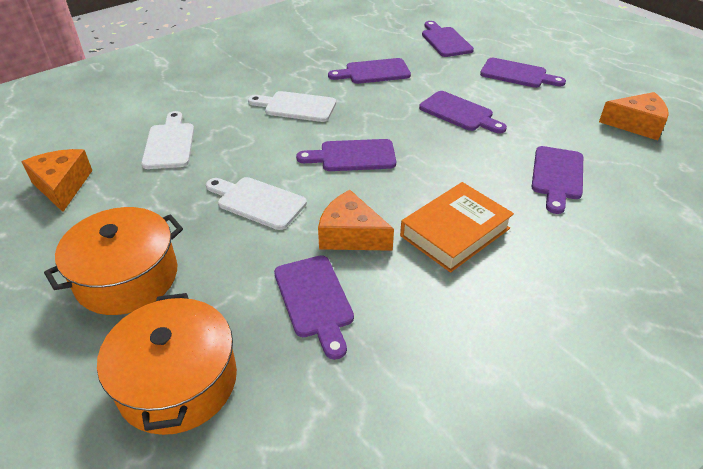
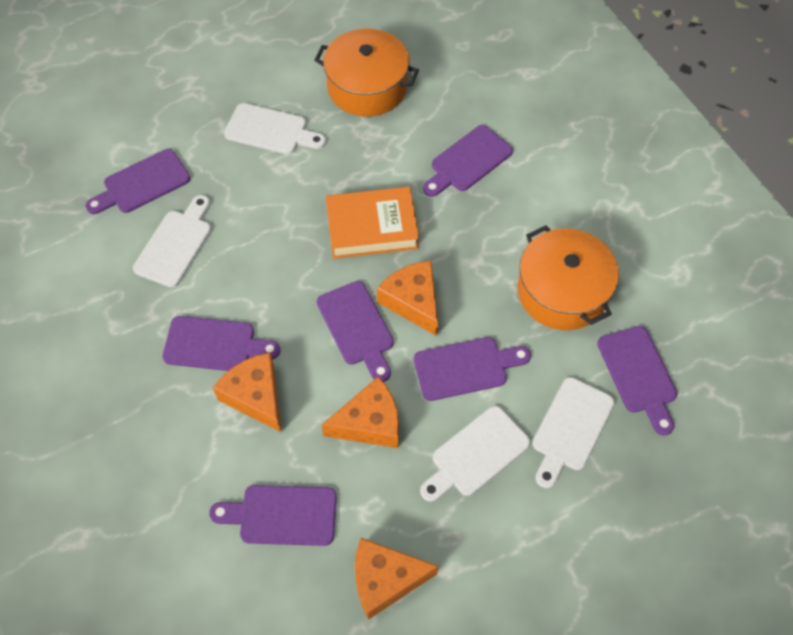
orange cheese: [22,149,92,212] [318,190,394,251] [599,92,669,140] = 3 -> [213,353,281,432] [322,376,399,448] [355,538,439,620] [377,261,438,336] = 4
white cutting board: [141,111,194,169] [206,177,307,230] [248,91,336,122] = 3 -> [133,195,211,287] [224,103,326,154] [420,406,530,502] [532,377,615,488] = 4

